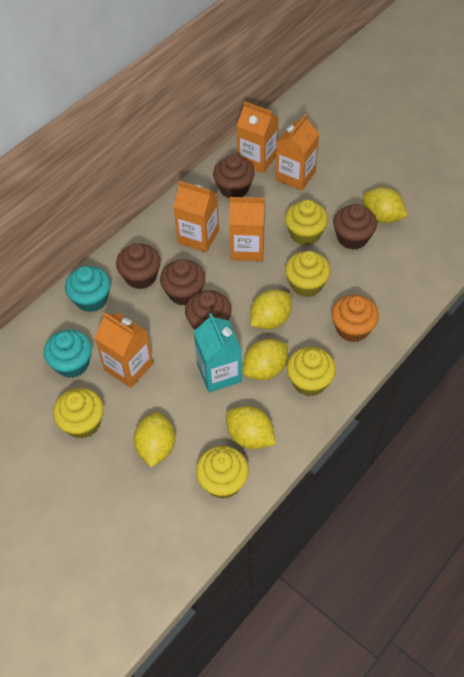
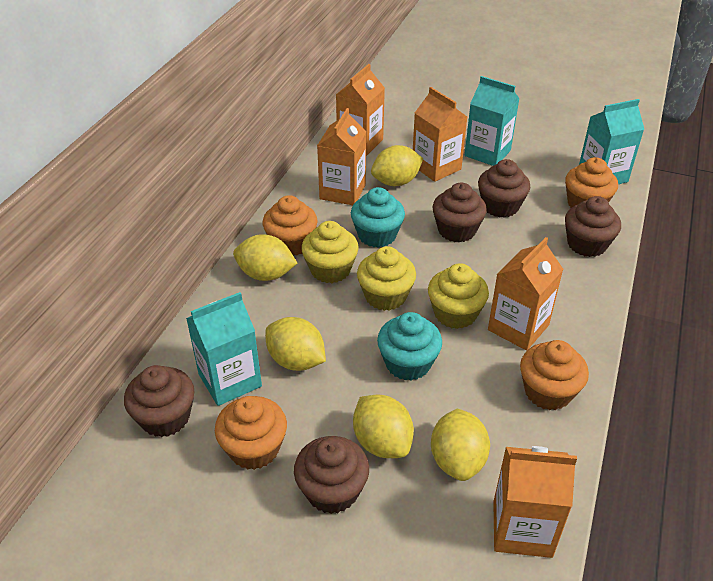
orange cupcake: [331,295,379,342] = 1 -> [215,396,287,470] [263,195,318,256] [520,340,589,410] [565,157,618,208] = 4
turquoise carton: [193,313,242,393] = 1 -> [186,292,262,406] [465,76,520,166] [579,99,644,184] = 3
yellow cupcake: [53,388,104,439] [196,446,249,499] [285,200,328,245] [285,251,331,297] [287,347,336,396] = 5 -> [301,221,359,283] [357,246,416,311] [428,263,489,329] = 3

